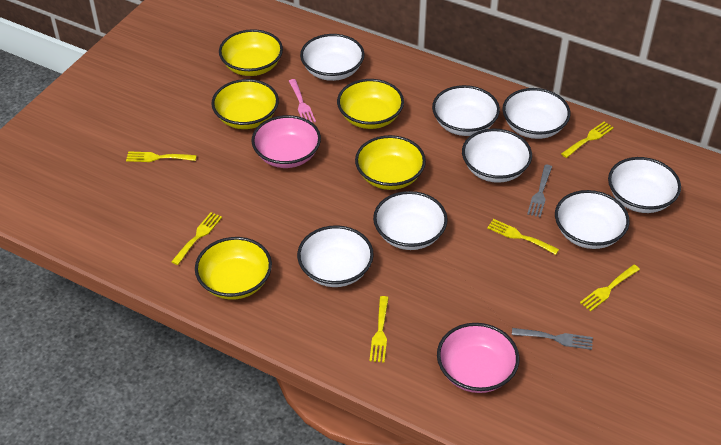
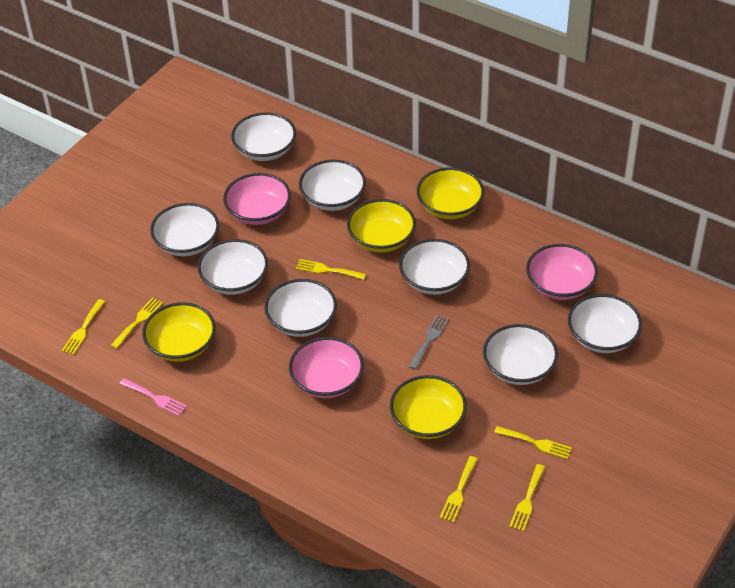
grey fork: [512,328,593,350] [527,165,552,217] = 2 -> [408,315,449,370] = 1
pink bowl: [251,115,321,168] [437,323,519,393] = 2 -> [223,173,291,225] [289,337,364,398] [526,244,598,300] = 3
yellow bowl: [195,237,272,299] [211,79,279,129] [219,29,283,76] [337,79,404,129] [355,135,426,190] = 5 -> [142,302,216,362] [347,199,416,253] [390,375,467,439] [417,168,484,219] = 4

